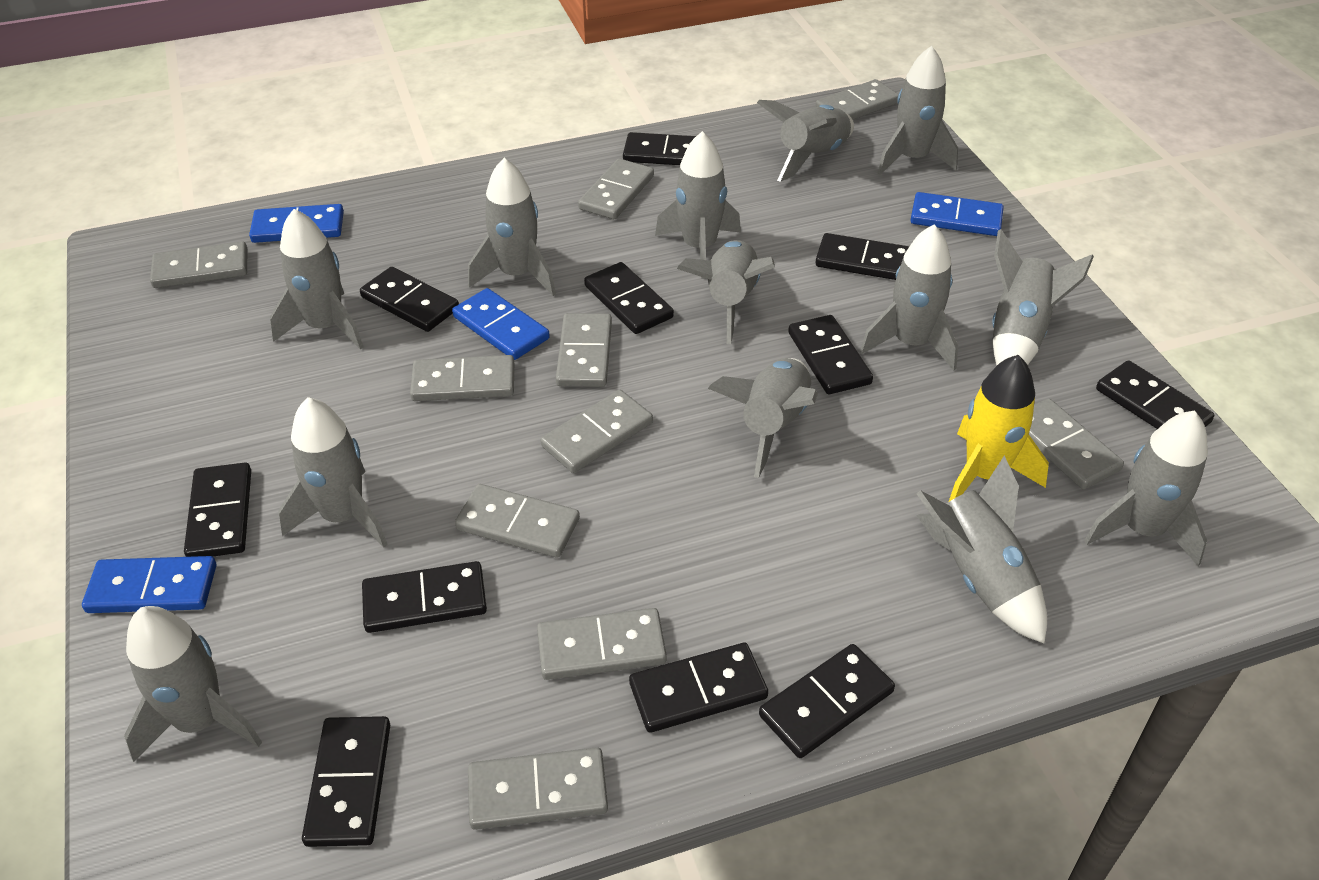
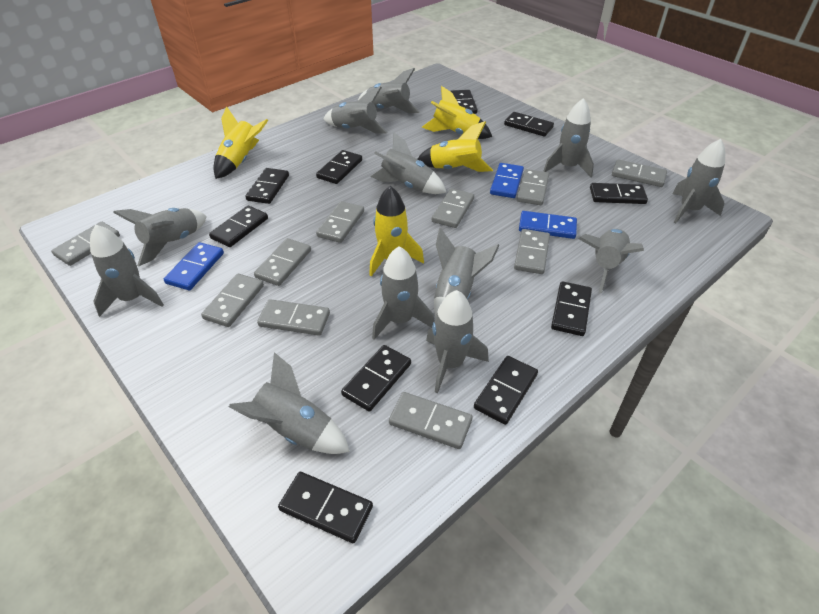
black domino: [184,462,251,557] [302,716,390,847] [360,267,459,332] [362,561,487,633] [584,262,674,334] [623,132,696,165] [629,643,768,733] [759,644,895,758] [788,315,873,394] [816,233,910,280] [1096,360,1214,429] = 11 -> [209,205,268,247] [245,168,289,204] [278,472,373,543] [316,150,362,184] [341,345,411,411] [450,90,478,114] [474,356,538,425] [504,112,554,136] [551,281,592,336] [590,183,648,204] = 10
blue domino: [82,556,216,613] [249,204,344,243] [452,288,550,360] [911,192,1004,236] = 4 -> [164,242,224,290] [490,163,524,198] [519,211,577,239] = 3
grey rocket: [124,606,262,762] [270,209,364,350] [278,397,388,548] [468,158,556,296] [655,131,741,279] [677,240,775,344] [708,358,818,478] [757,100,854,182] [860,225,958,371] [878,46,958,175] [916,455,1047,643] [992,229,1094,366] [1084,410,1208,566] = 13 -> [90,225,164,317] [113,208,207,266] [229,352,350,454] [323,86,387,133] [358,68,420,113] [370,132,447,194] [372,246,435,340] [426,290,489,393] [434,228,499,318] [543,98,594,177] [579,229,644,293] [672,139,725,223] = 12
yellow rocket: [949,355,1049,501] = 1 -> [213,106,268,179] [369,186,424,277] [418,121,493,172] [422,86,492,139] = 4

